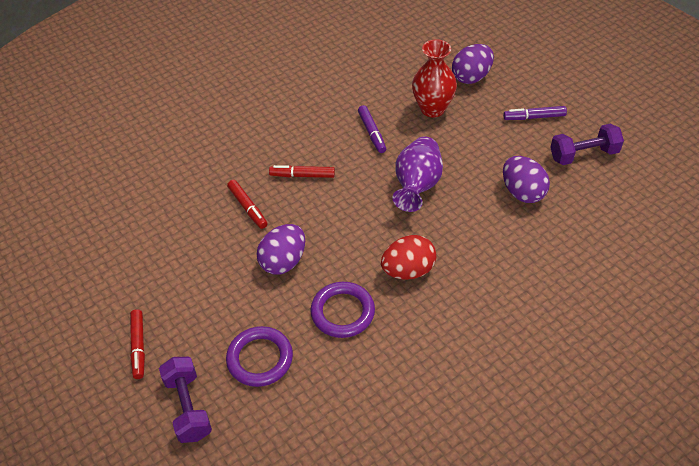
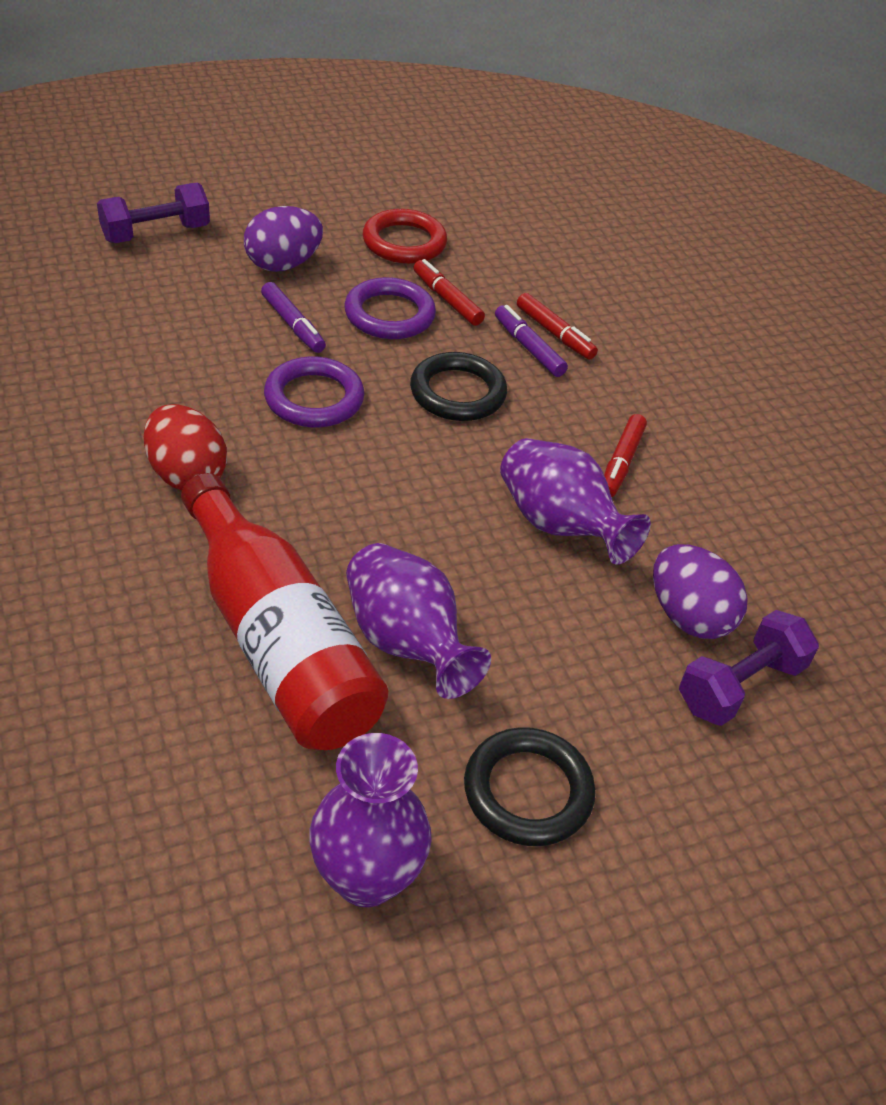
black ring: none = 0 -> [410,352,507,421] [464,727,595,846] = 2
purple egg: [257,224,305,275] [452,44,494,84] [503,156,550,203] = 3 -> [244,206,323,272] [653,544,748,639] = 2
purple vase: [392,137,443,212] = 1 -> [309,733,432,907] [346,543,491,699] [500,438,651,565] = 3
red bottle: none = 0 -> [181,473,388,750] = 1
red ring: none = 0 -> [363,209,447,264] = 1
red vase: [412,39,457,117] = 1 -> none = 0

